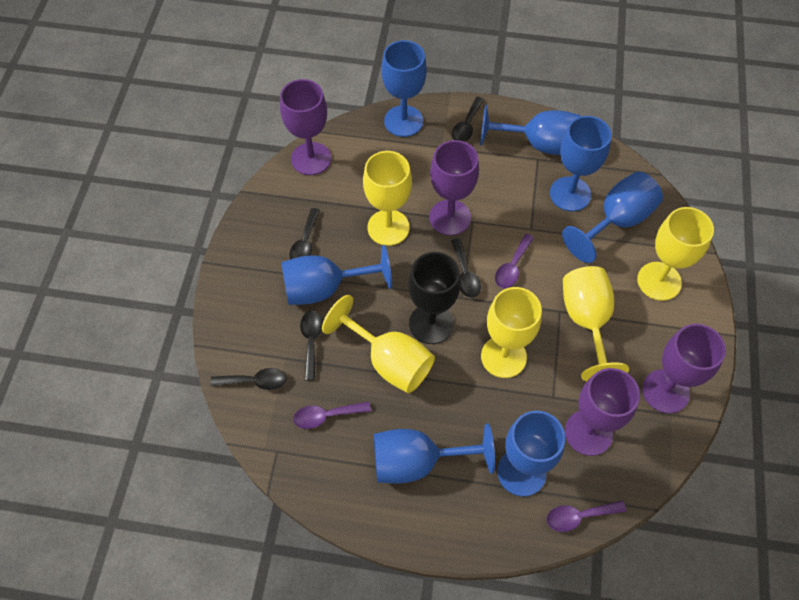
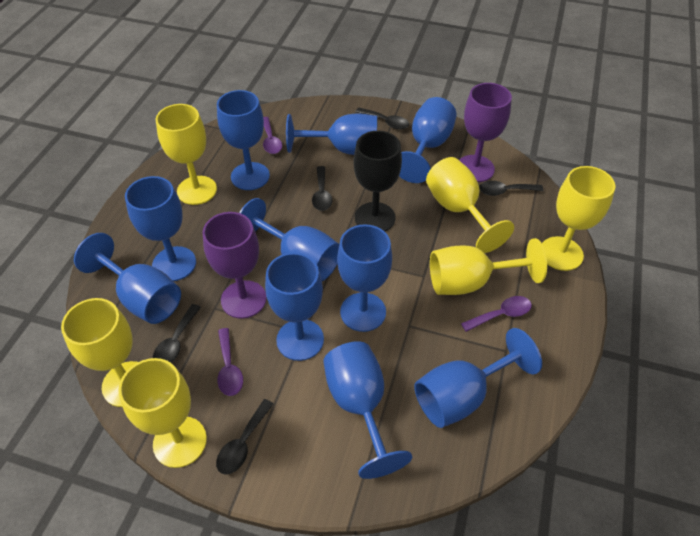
blue goblet: [281,245,392,305] [374,423,495,484] [382,40,427,137] [480,105,581,155] [497,411,565,497] [550,116,612,211] [562,172,663,263] = 7 -> [74,233,181,324] [125,176,196,281] [217,90,270,190] [239,198,339,281] [265,253,324,361] [286,114,377,155] [323,341,412,479] [337,224,392,332] [399,97,457,183] [414,328,542,428] = 10
purple goblet: [280,79,331,175] [429,140,479,235] [565,368,640,456] [642,324,726,414] = 4 -> [202,212,267,319] [459,83,512,182] = 2
yellow goblet: [322,295,435,393] [363,151,412,246] [481,287,542,378] [563,266,629,381] [637,207,714,301] = 5 -> [61,298,138,407] [118,358,207,468] [156,104,217,205] [426,157,514,253] [430,238,547,295] [542,166,616,271] = 6

